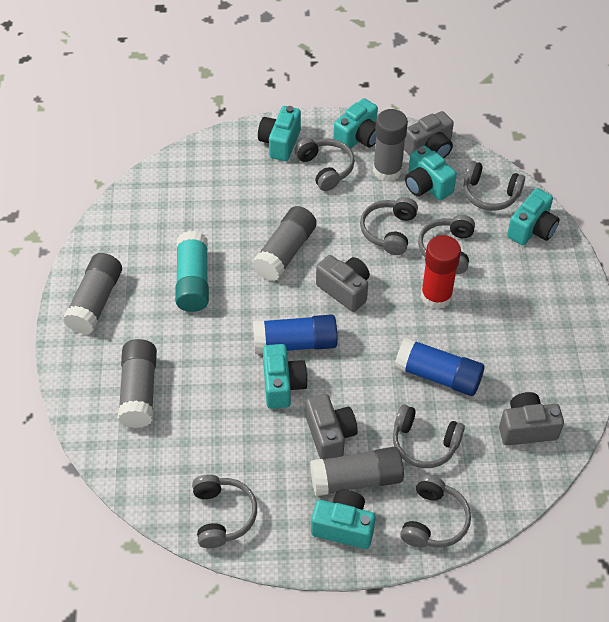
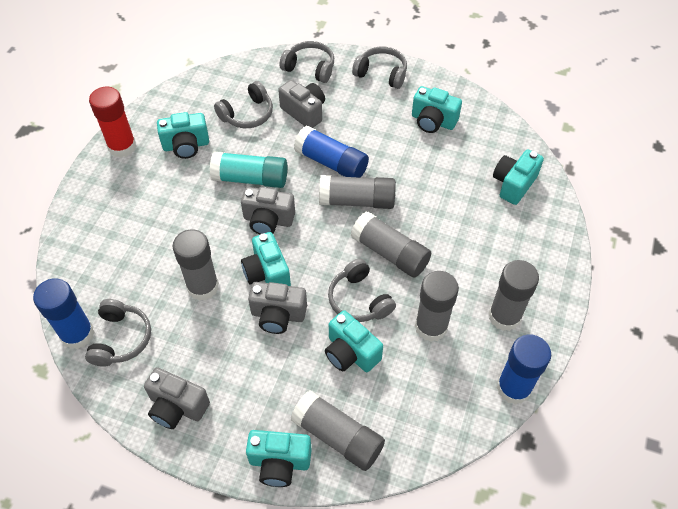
blue glue stick: [253,314,338,354] [394,337,484,396] = 2 -> [33,278,94,349] [294,126,369,178] [496,334,551,405] = 3
grey glue stick: [63,253,122,334] [118,339,157,428] [252,206,317,281] [310,447,404,496] [373,109,408,182] = 5 -> [173,229,219,301] [290,390,385,471] [319,175,396,209] [351,212,431,278] [415,271,459,342] [488,260,539,331] = 6
grey headphones: [192,474,257,548] [294,138,355,191] [360,197,418,255] [393,404,465,468] [400,475,471,548] [418,215,475,274] [463,161,525,211] = 7 -> [85,299,151,367] [214,81,273,128] [279,41,334,83] [328,258,396,322] [352,47,407,89] = 5

